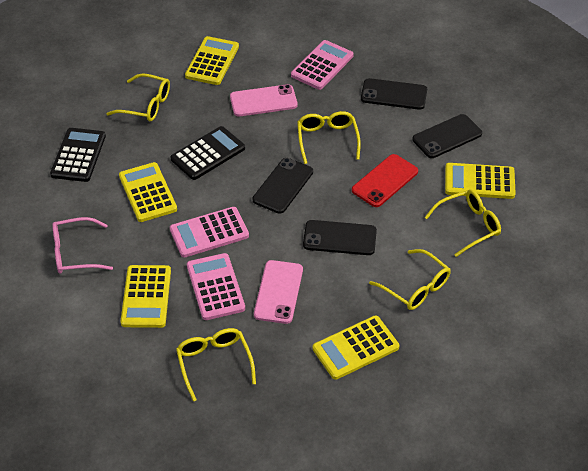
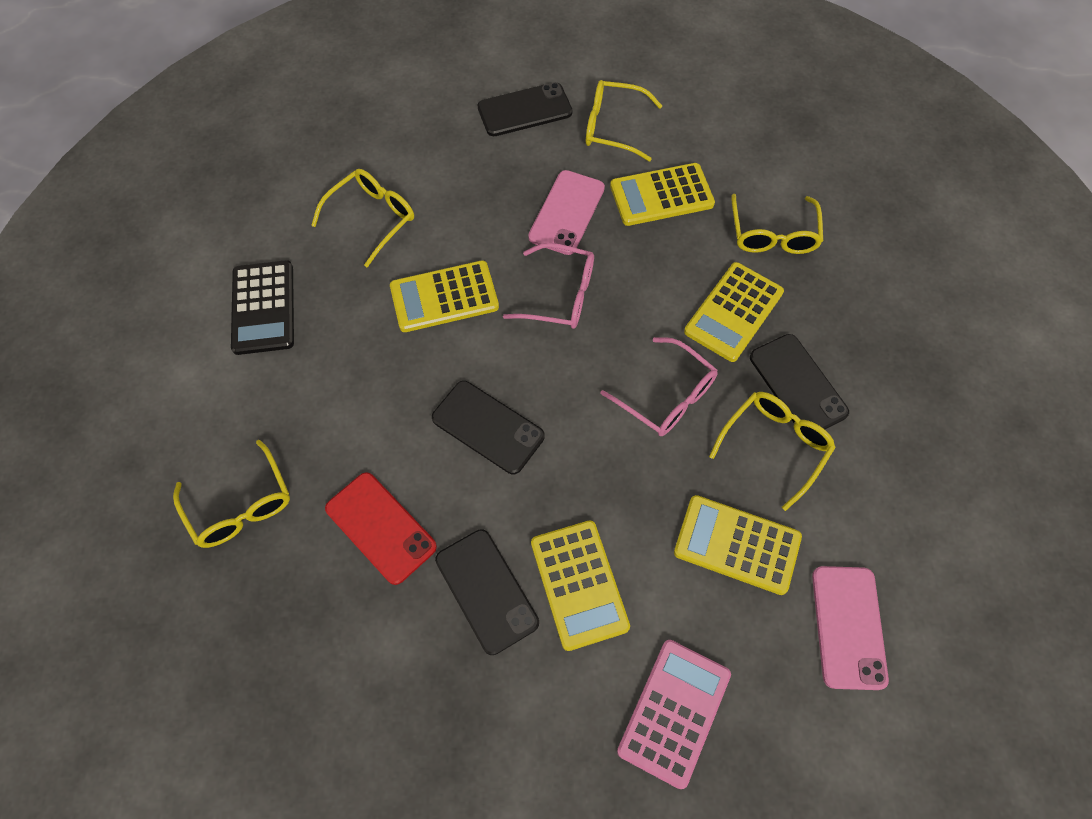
black calculator: [50,128,106,182] [170,126,245,180] = 2 -> [231,260,294,355] = 1
pink calculator: [170,207,249,257] [187,253,245,320] [291,40,354,90] = 3 -> [617,640,731,789] = 1
pink glasses: [52,217,113,274] = 1 -> [503,243,594,329] [601,337,718,436] = 2

